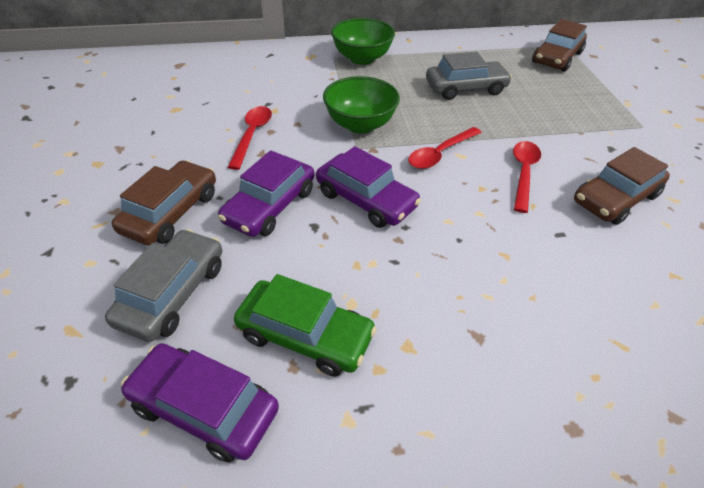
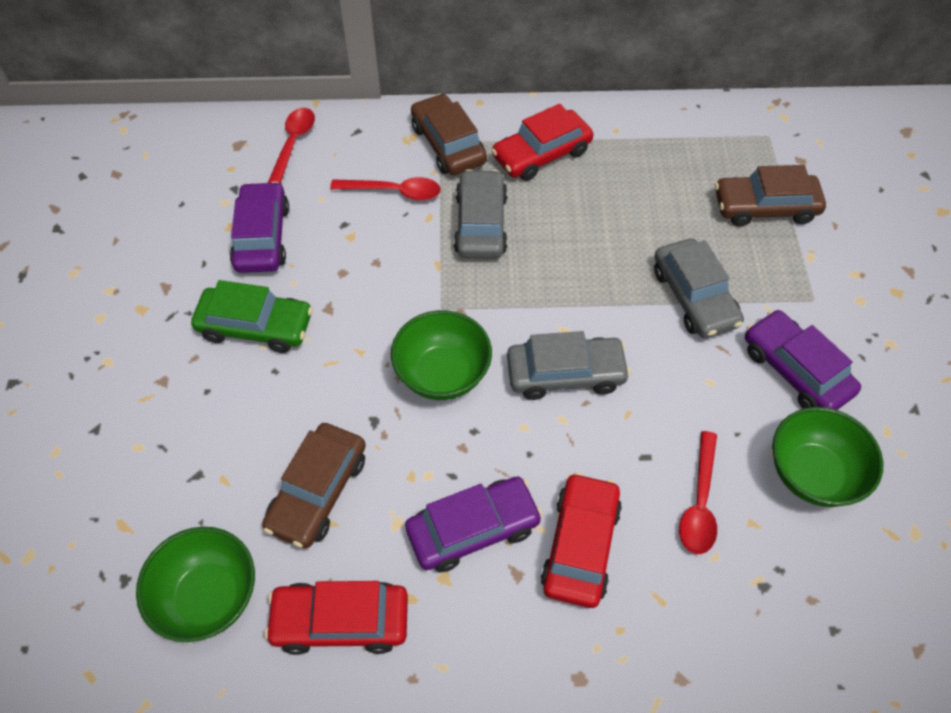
green bowl: [323,76,400,134] [331,18,395,65] = 2 -> [136,527,255,642] [391,310,492,400] [772,407,884,507] = 3
grey car: [105,229,222,342] [426,52,512,100] = 2 -> [454,169,508,259] [507,331,630,400] [654,238,744,338] = 3
red car: none = 0 -> [264,581,408,655] [491,104,593,181] [541,472,622,608] = 3

